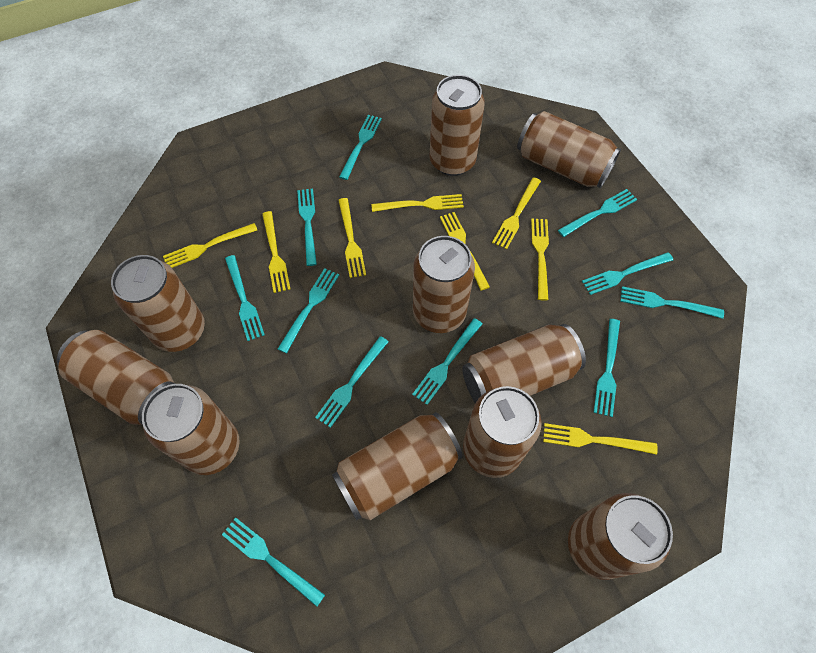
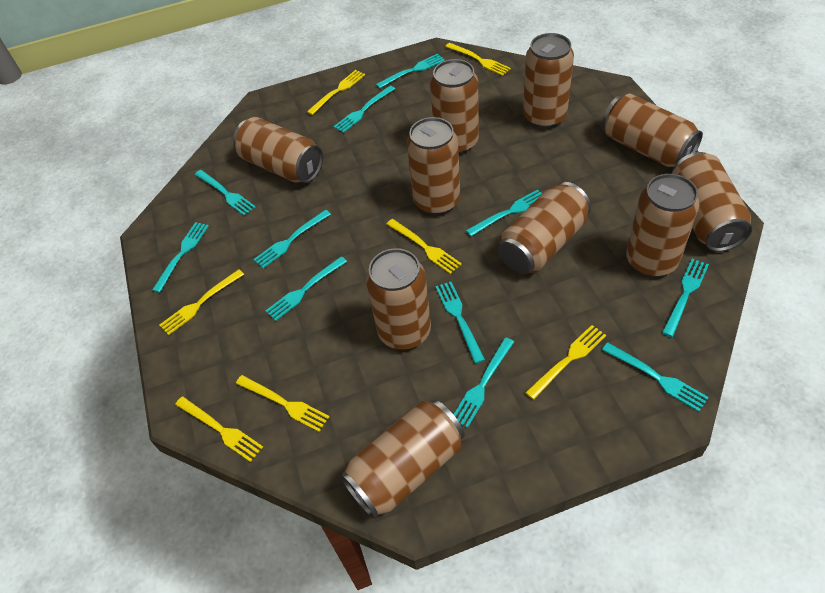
yellow fork: [163,223,257,268] [262,211,290,293] [338,198,366,278] [371,194,464,212] [440,212,490,290] [492,177,541,249] [531,218,549,301] [543,423,658,455] = 8 -> [159,269,244,335] [175,397,263,462] [236,375,330,432] [307,70,365,115] [386,219,462,274] [445,43,511,76] [525,325,606,400] = 7

